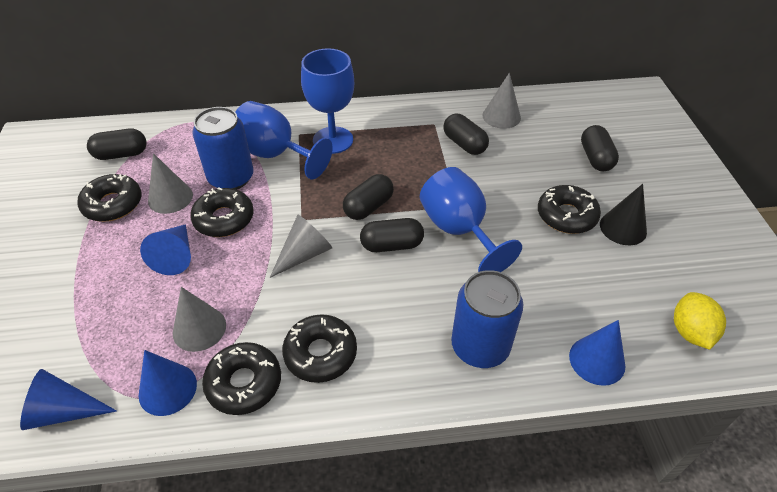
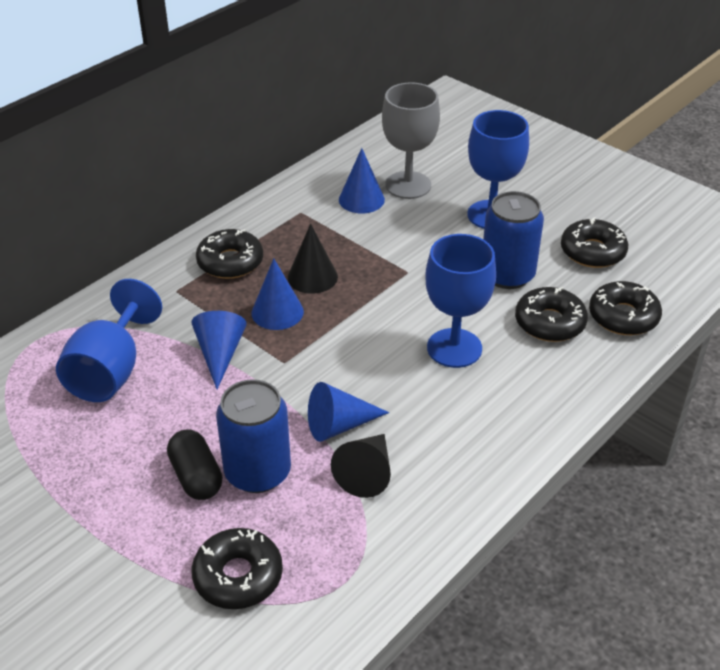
black capsule: [87,128,147,160] [343,174,394,220] [360,218,424,252] [443,114,489,155] [581,125,619,171] = 5 -> [167,430,222,500] = 1
black cone: [600,184,647,245] = 1 -> [288,224,338,294] [331,434,391,498] = 2
grey cone: [148,153,193,214] [173,287,226,352] [270,215,332,278] [482,73,521,129] = 4 -> none = 0
grey goblet: none = 0 -> [382,82,440,199] = 1
yellow lemon: [674,292,726,350] = 1 -> none = 0

